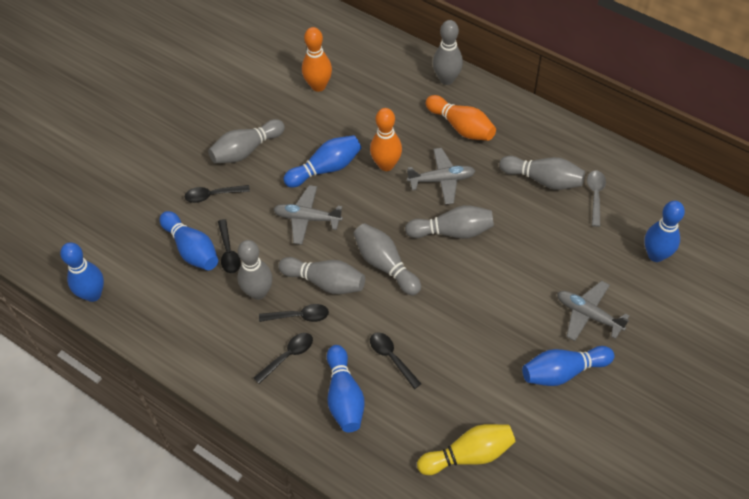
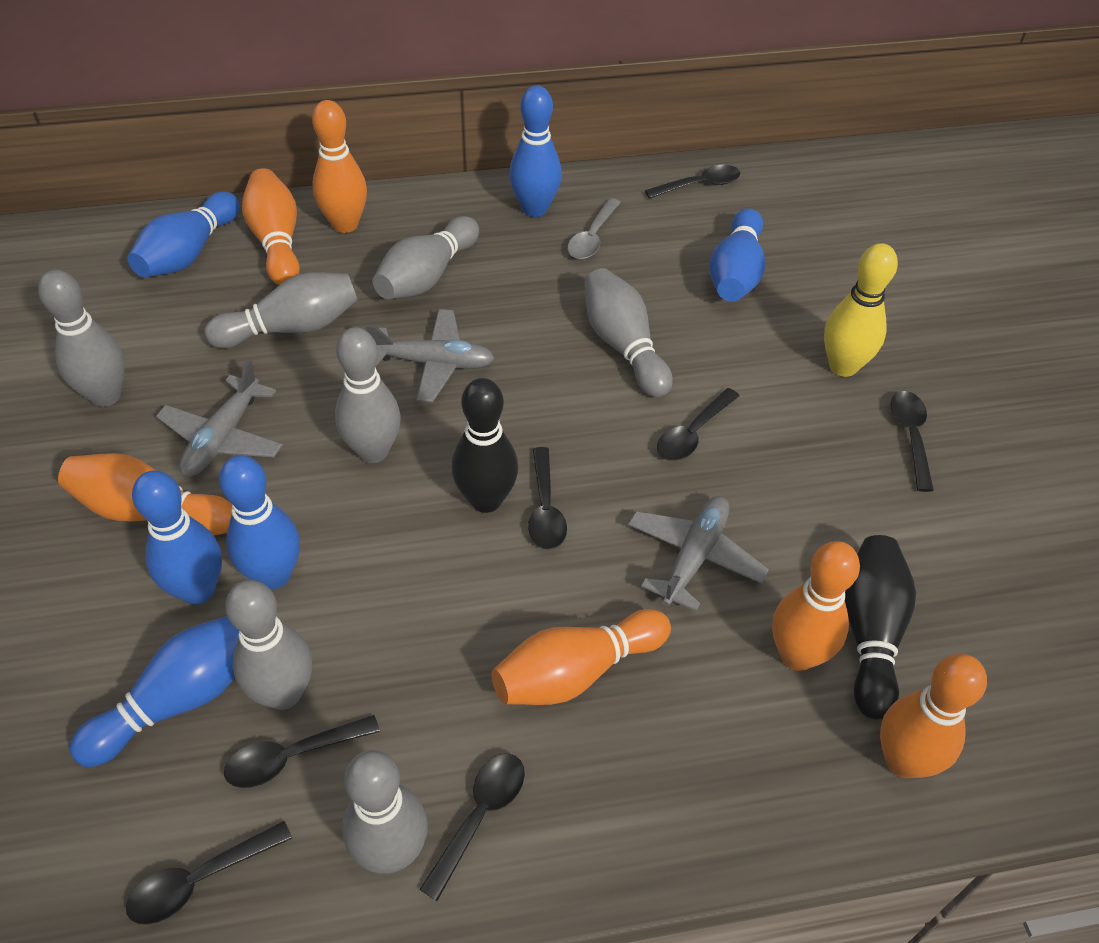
black bowling pin: none = 0 -> [451,378,518,513] [845,535,916,720] = 2
black spoon: [185,185,250,203] [218,219,241,273] [254,333,313,384] [259,304,329,322] [370,333,421,389] = 5 -> [126,821,292,924] [224,715,380,788] [419,754,525,901] [528,447,567,550] [645,165,740,199] [657,388,739,461] [891,391,934,492] = 7
orange bowling pin: [302,27,332,92] [370,108,402,171] [426,95,496,141] = 3 -> [58,453,232,535] [242,168,300,285] [312,100,367,233] [492,609,671,705] [772,541,860,671] [880,654,987,778] = 6

